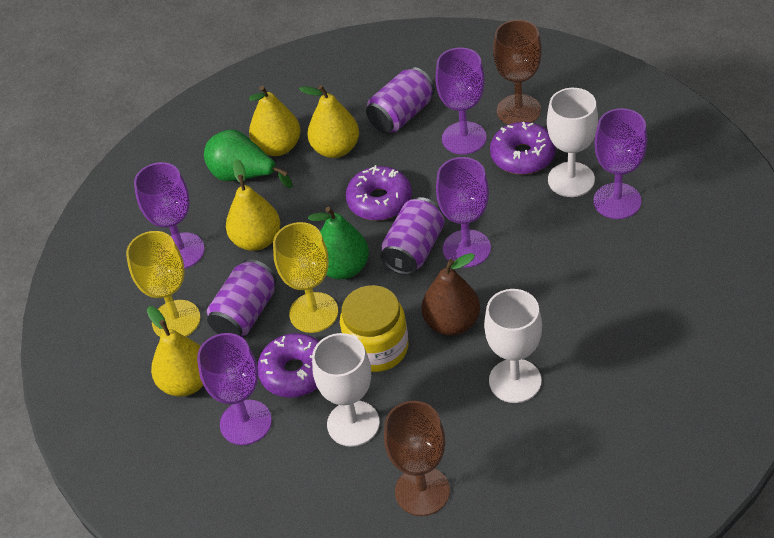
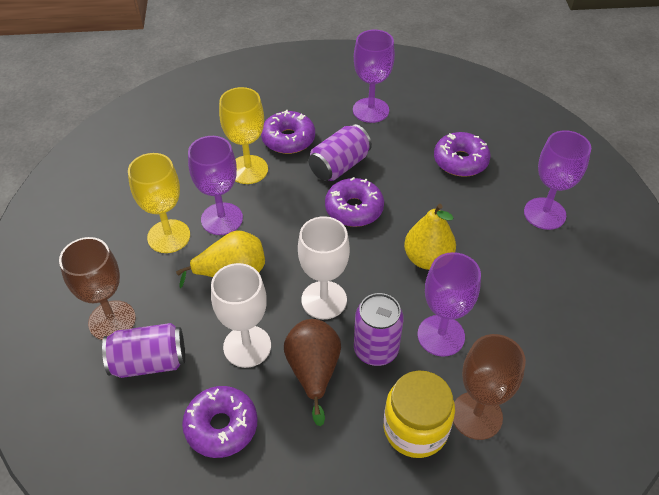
green pear: [204,129,292,188] [308,207,369,279] = 2 -> none = 0
purple donut: [257,333,319,398] [346,165,412,221] [490,122,556,174] = 3 -> [182,386,258,458] [261,110,315,154] [325,177,384,227] [434,132,491,177] = 4
purple goblet: [134,162,205,269] [197,333,272,445] [436,48,487,155] [436,157,491,268] [593,108,647,219] = 5 -> [188,136,243,235] [353,30,395,123] [418,252,481,357] [524,130,591,230] = 4
white goblet: [312,333,380,447] [484,289,542,403] [547,88,598,197] = 3 -> [211,263,271,368] [298,216,350,319] = 2
yellow pear: [147,306,203,397] [226,159,281,251] [249,86,301,156] [299,85,359,158] = 4 -> [176,230,265,288] [404,204,456,270] = 2

